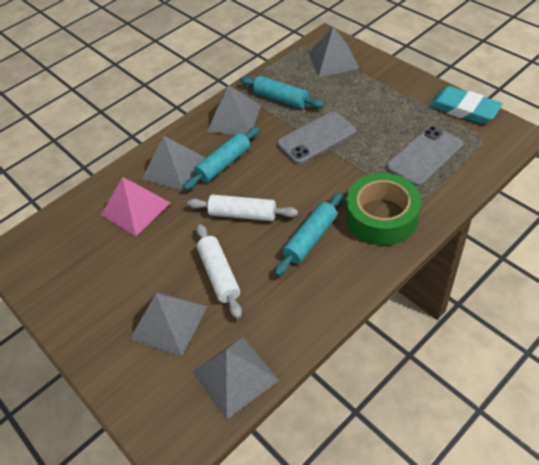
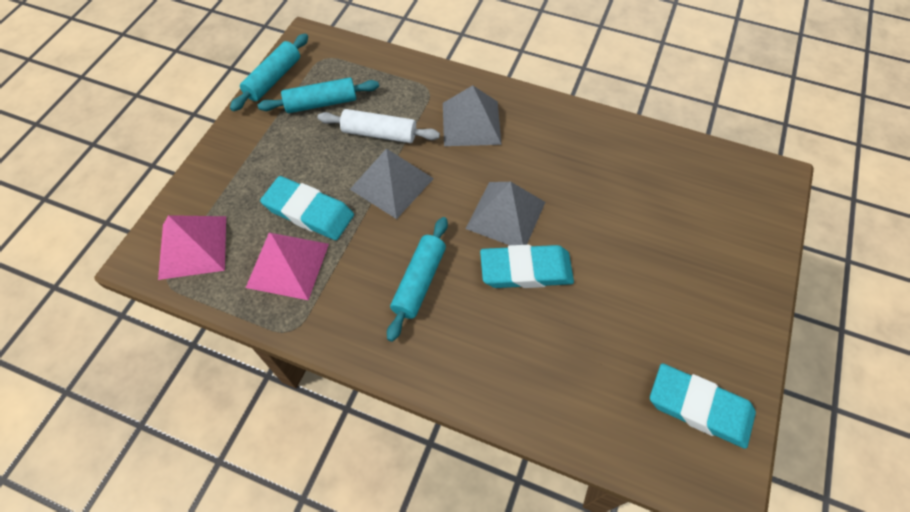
green tape: [346,173,421,246] = 1 -> none = 0
grey phone: [277,111,356,164] [386,126,463,187] = 2 -> none = 0
grey pyramid: [130,291,207,356] [142,136,206,191] [192,336,279,419] [207,85,261,135] [309,27,360,77] = 5 -> [350,148,434,219] [443,85,502,146] [466,182,545,245] = 3
pink pyramid: [101,177,170,236] = 1 -> [158,215,226,280] [246,233,329,300] = 2
turquoise eraser: [429,86,503,124] = 1 -> [260,176,354,240] [480,245,574,288] [650,363,756,449] = 3
white rolling pin: [187,194,298,221] [196,224,242,319] = 2 -> [318,109,440,143] = 1

